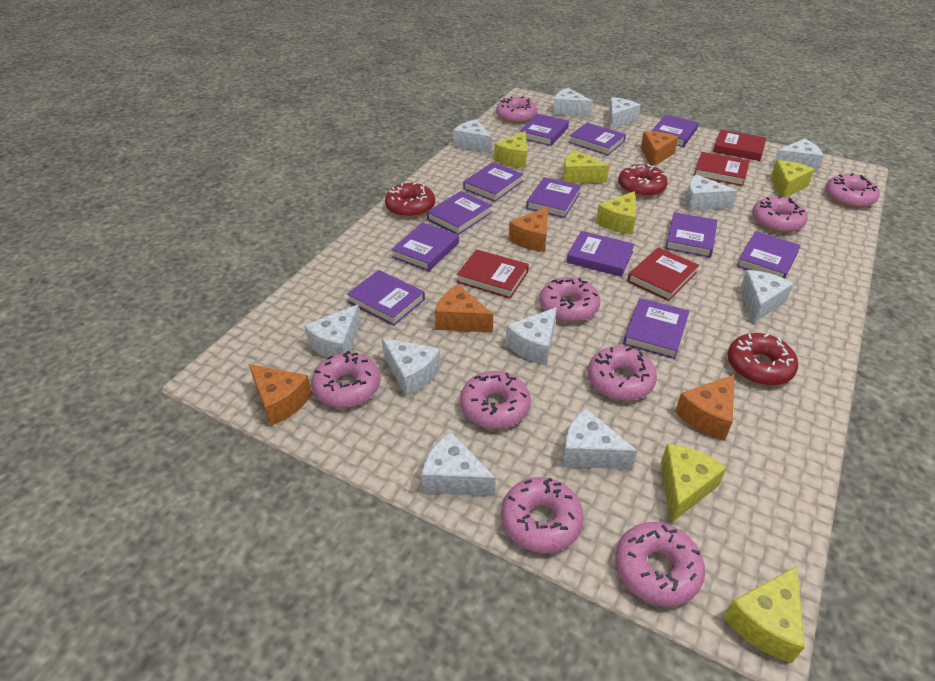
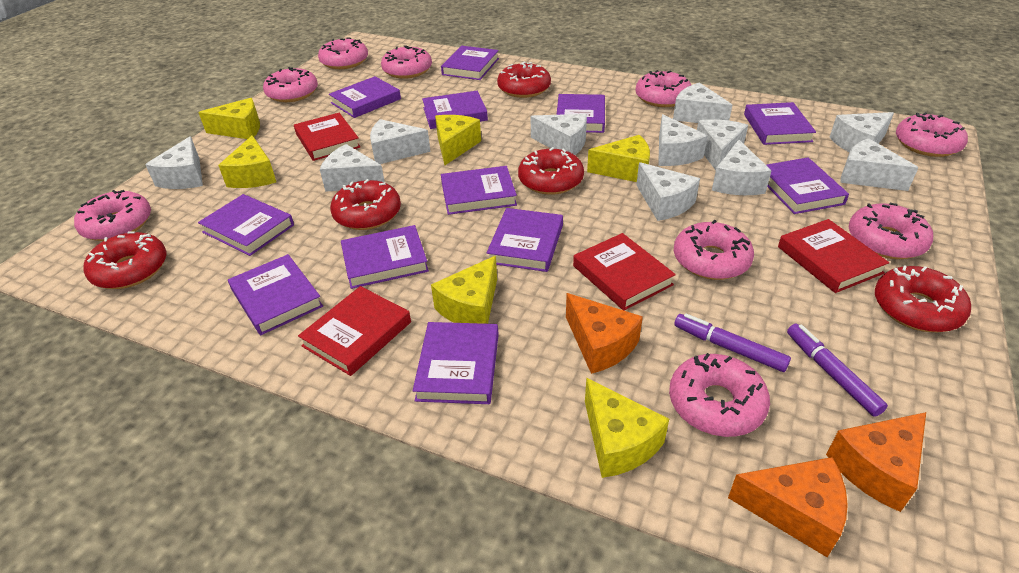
orange cheese: [249,364,312,426] [435,285,493,333] [509,207,548,252] [641,131,678,166] [675,374,734,440] = 5 -> [566,293,643,374] [728,457,848,557] [826,412,926,512] = 3
purple marker: none = 0 -> [674,314,791,372] [787,324,888,417] = 2
red donut: [385,182,435,218] [618,164,668,197] [728,333,798,386] = 3 -> [83,231,167,289] [330,179,401,230] [497,61,551,98] [518,147,584,195] [875,265,971,332] = 5

